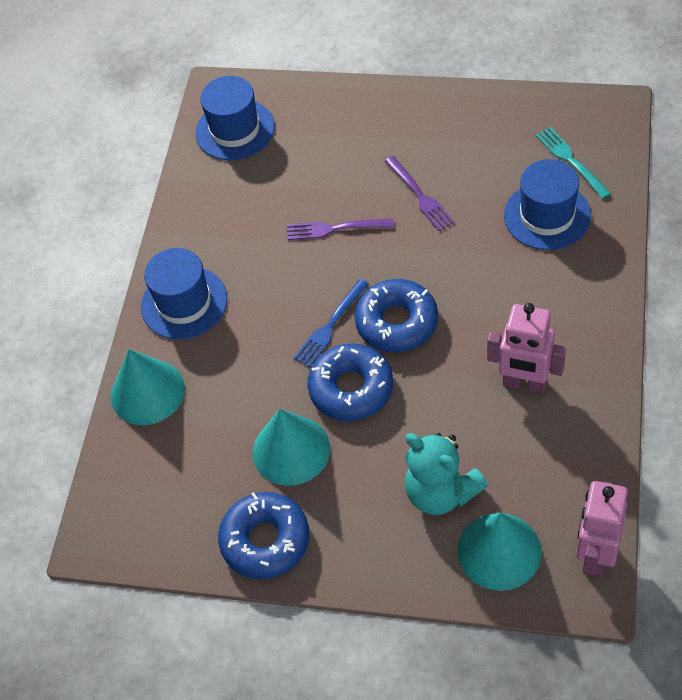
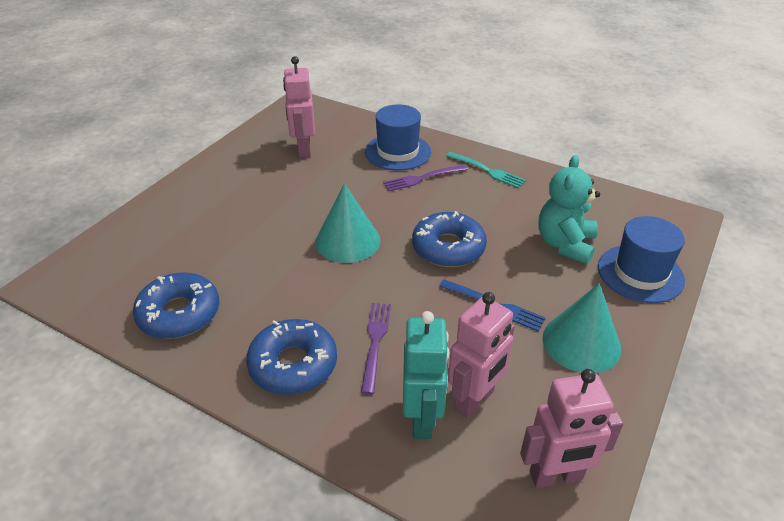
blue hat: [141,248,227,339] [195,76,275,160] [504,159,591,250] = 3 -> [365,104,431,170] [598,216,685,303] = 2
pink robot: [487,303,566,394] [576,481,628,578] = 2 -> [283,56,315,158] [448,292,515,418] [520,369,623,488] = 3
turquoise cone: [111,349,185,425] [252,409,330,486] [457,513,542,591] = 3 -> [315,183,380,263] [543,283,621,373] = 2
turquoise robot: none = 0 -> [403,311,449,439] = 1

